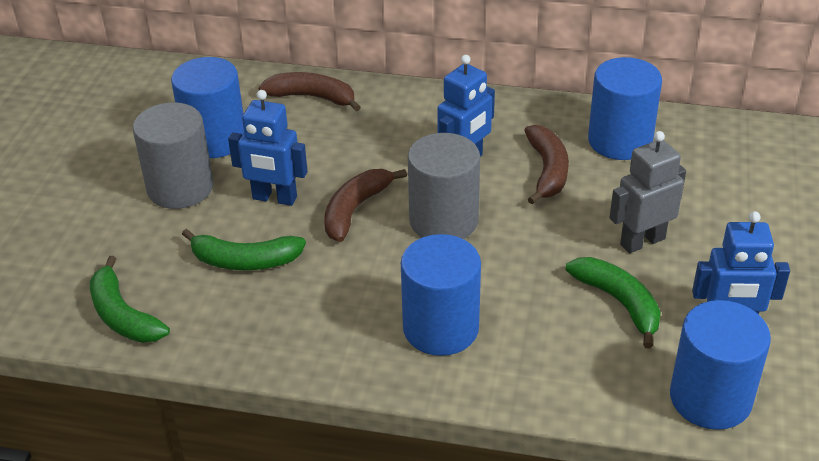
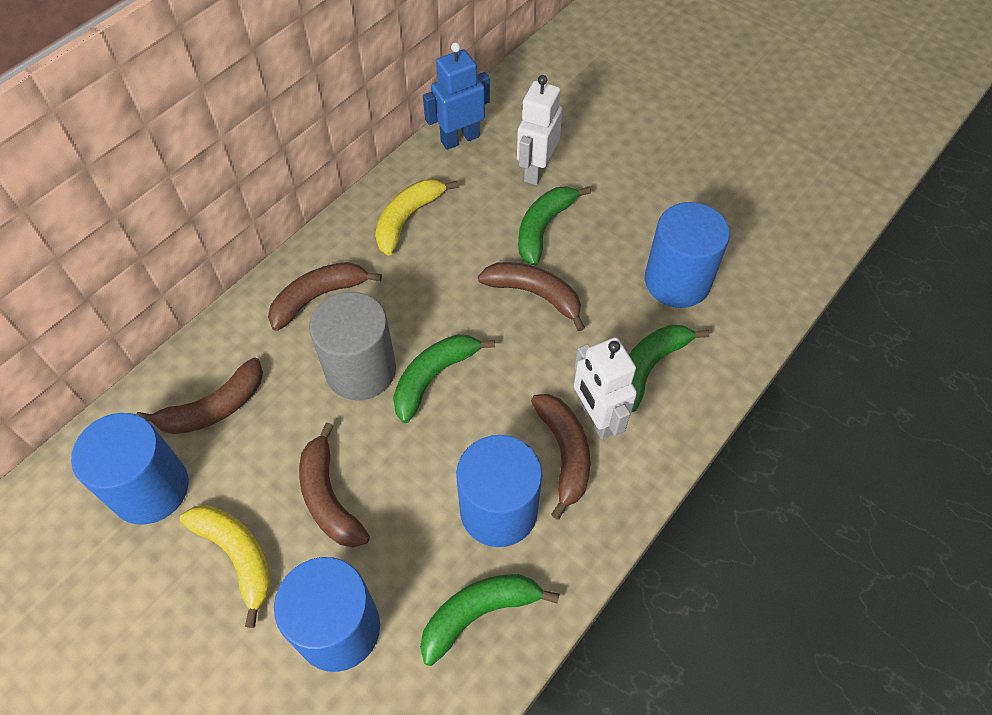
blue robot: [228,90,308,206] [438,55,495,157] [692,211,790,314] = 3 -> [423,42,490,150] = 1
brown banana: [258,72,361,111] [324,169,407,242] [524,125,569,204] = 3 -> [136,358,263,434] [268,262,382,331] [299,423,370,547] [478,262,585,331] [531,394,590,520] = 5
green banana: [90,256,170,343] [182,229,306,270] [566,257,661,349] = 3 -> [393,335,495,423] [420,574,560,666] [518,186,591,266] [629,325,709,413] = 4
grey cylinder: [133,103,214,209] [408,133,480,239] = 2 -> [309,292,396,400] = 1
grey robot: [610,131,686,253] = 1 -> none = 0
white robot: none = 0 -> [517,75,562,185] [574,337,637,440] = 2
yellow banana: none = 0 -> [180,505,272,628] [375,179,458,256] = 2

